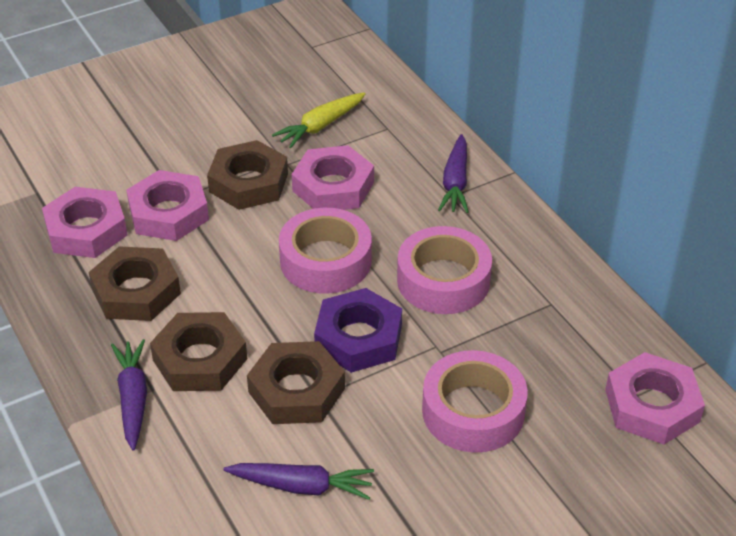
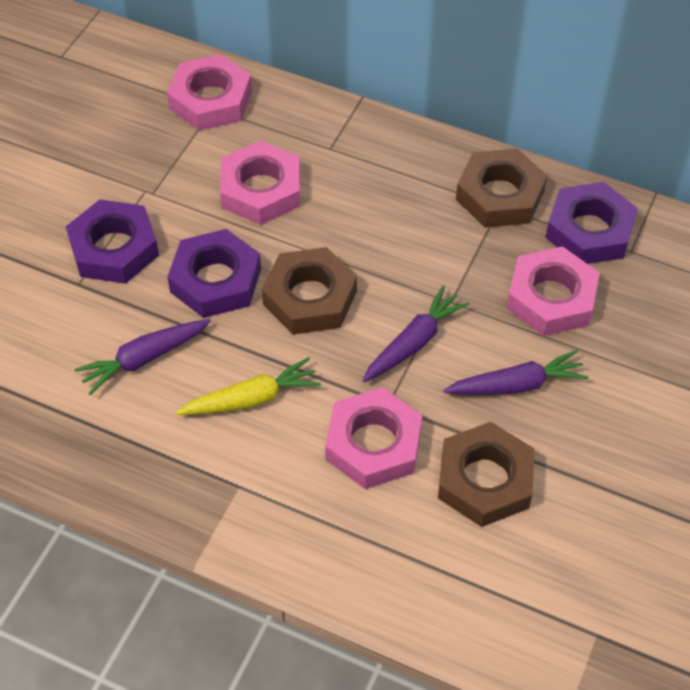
brown nut: [89,246,181,321] [150,312,247,391] [207,140,288,210] [247,341,345,424] = 4 -> [262,247,357,335] [438,422,535,527] [456,148,547,228] = 3
pink tape: [279,208,372,294] [397,226,492,314] [422,350,528,453] = 3 -> none = 0
purple nut: [314,288,402,373] = 1 -> [66,199,159,284] [167,229,261,318] [545,182,638,264] = 3

